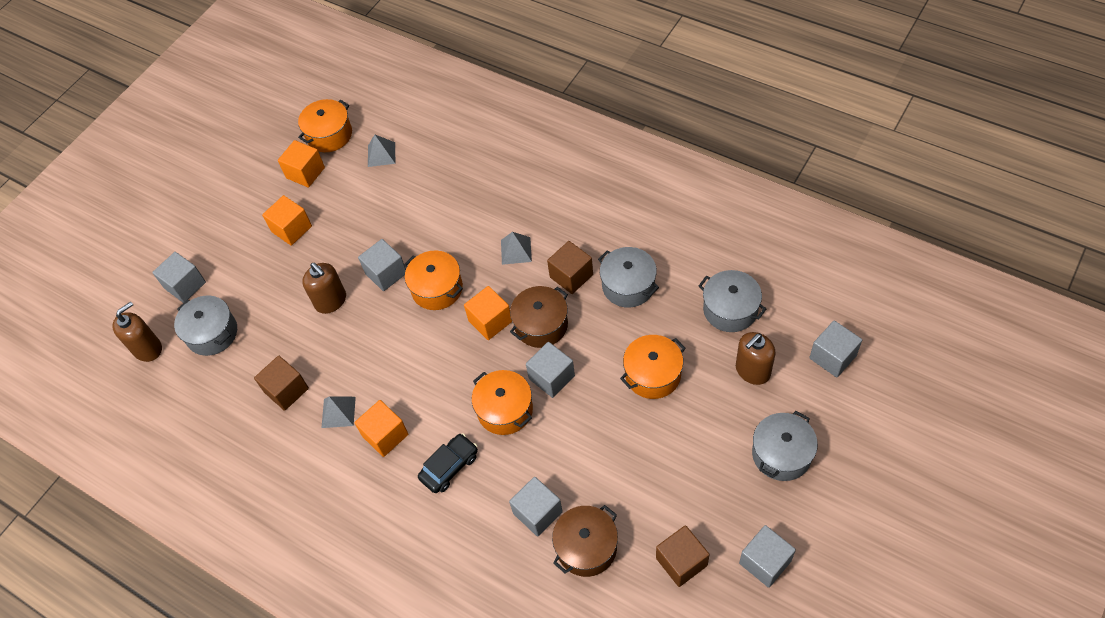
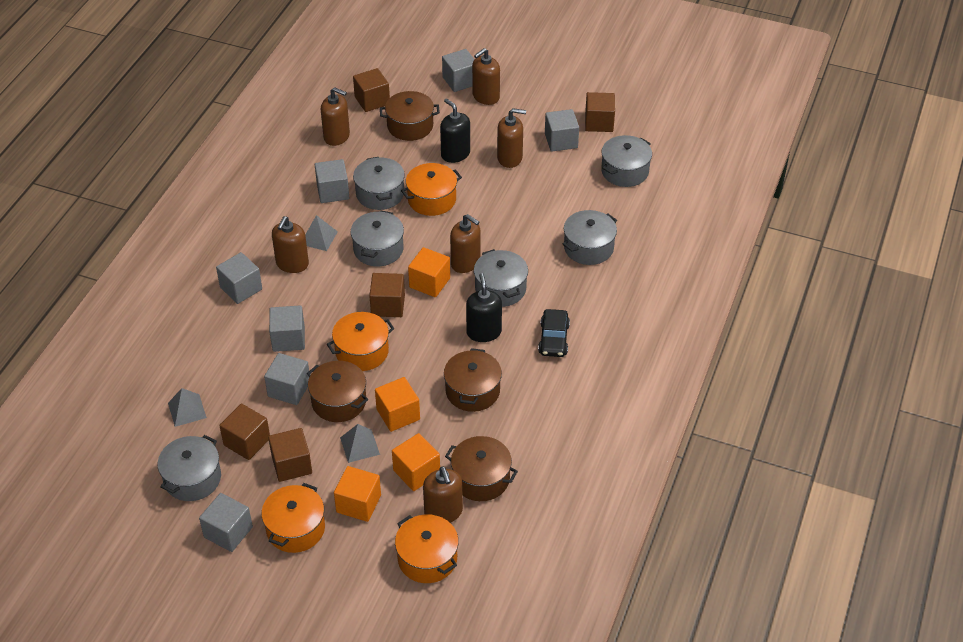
black soap dispenser: none = 0 -> [440,99,470,163] [466,273,502,342] = 2
brown cube: [254,356,309,411] [547,241,593,294] [656,525,709,587] = 3 -> [219,404,270,460] [268,428,312,482] [353,68,390,112] [369,273,405,317] [585,92,615,132] = 5
brown pot: [510,286,568,348] [552,505,618,577] = 2 -> [307,361,368,422] [380,91,440,141] [444,348,502,412] [445,436,518,501] = 4
brown soap dispenser: [112,301,162,362] [302,263,346,314] [736,332,775,385] = 3 -> [272,216,309,273] [321,87,350,146] [423,467,463,523] [450,214,481,273] [472,48,500,105] [497,108,526,168] = 6
grey cube: [152,252,206,303] [358,239,406,291] [509,477,563,537] [526,342,575,398] [739,525,796,588] [809,320,862,377] = 6 -> [199,493,253,552] [216,252,262,304] [264,353,309,405] [269,305,305,352] [315,159,349,203] [442,49,475,92] [545,109,579,152] = 7
grey pot: [174,295,237,356] [598,247,659,308] [699,270,766,332] [752,411,818,481] = 4 -> [158,435,221,501] [351,211,404,267] [353,157,405,210] [474,249,528,307] [563,210,617,265] [601,135,652,187] = 6

